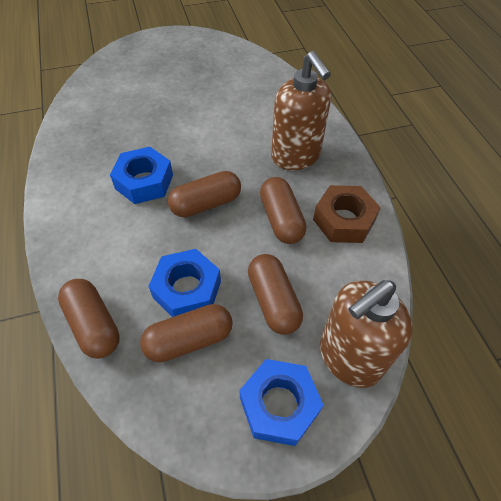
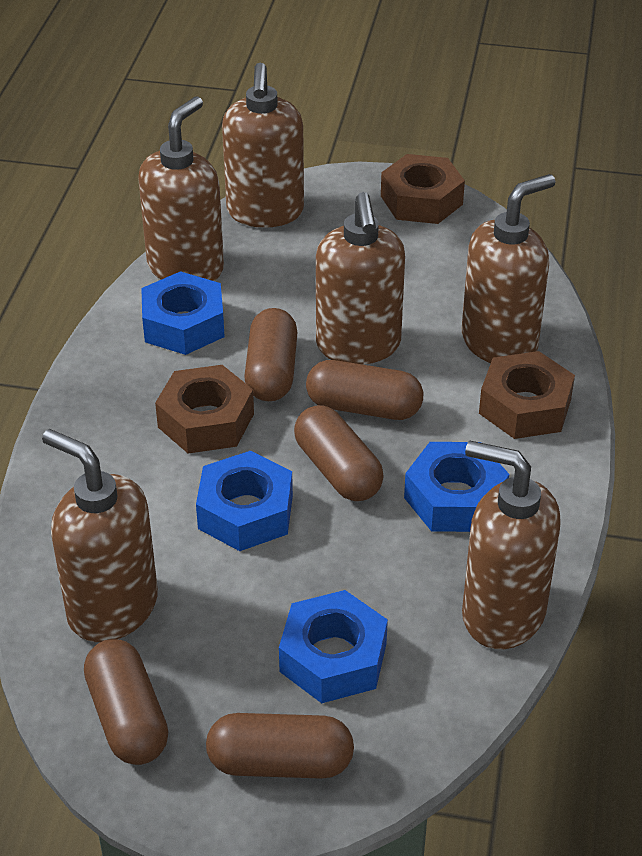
blue nut: [110,147,173,204] [148,249,221,317] [240,359,324,446] = 3 -> [141,271,225,355] [196,451,293,551] [279,590,388,703] [404,442,509,532] = 4
brown nut: [313,185,381,243] = 1 -> [155,365,254,453] [381,154,465,224] [479,351,575,439] = 3
brown soap dispenser: [271,51,331,170] [320,280,413,388] = 2 -> [42,429,158,642] [138,96,224,281] [222,63,304,228] [316,192,405,365] [462,174,555,363] [462,441,561,649] = 6

